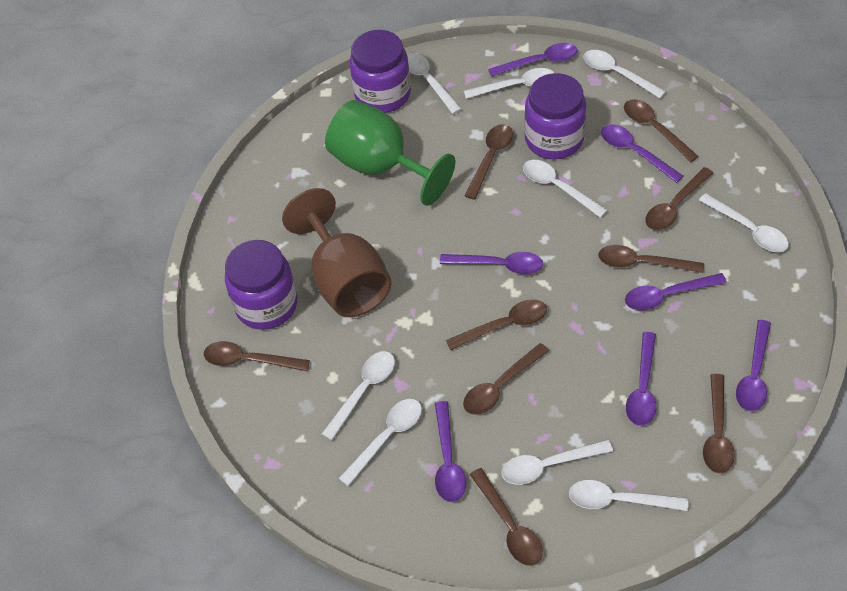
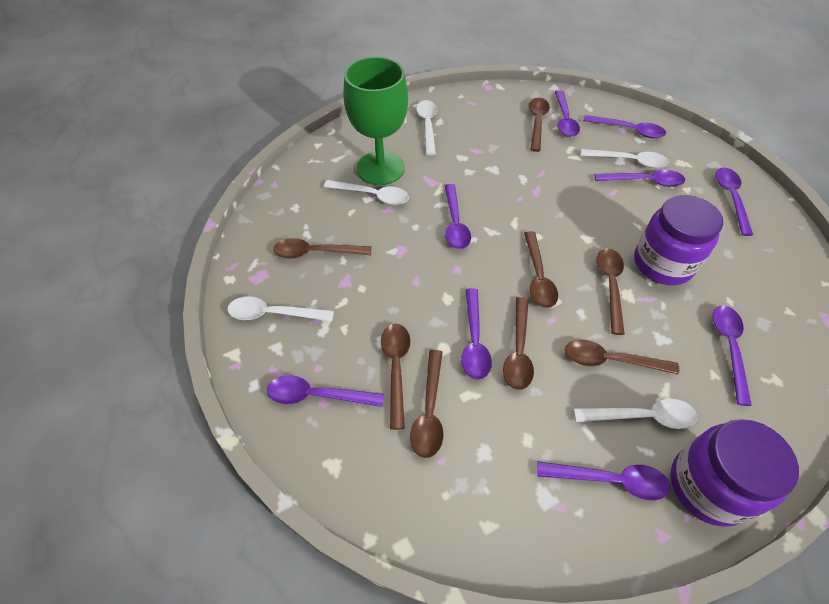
brown goblet: [282,188,392,317] = 1 -> none = 0
brown spoon: [204,341,310,371] [446,299,547,350] [463,343,549,415] [465,124,513,200] [470,468,543,566] [598,245,704,273] [624,99,699,162] [646,167,713,230] [703,374,735,473] = 9 -> [273,238,371,259] [381,324,410,430] [410,350,443,458] [503,297,534,390] [524,231,558,308] [529,98,550,152] [565,340,679,375] [596,248,625,335] = 8
purple jar: [225,240,297,330] [350,30,411,113] [524,73,586,160] = 3 -> [634,195,723,285] [670,419,799,527] = 2
purple spoon: [435,401,466,502] [440,252,543,274] [488,43,577,77] [601,124,683,183] [625,273,727,310] [626,332,656,426] [736,320,771,411] = 7 -> [267,375,384,407] [445,184,471,249] [461,288,492,380] [537,461,670,500] [555,90,580,137] [583,115,666,138] [595,170,685,187] [712,305,752,406] [716,167,753,236] = 9
white spoon: [322,351,395,440] [338,399,422,486] [407,53,462,114] [464,68,554,99] [501,440,613,485] [523,160,608,218] [569,480,688,511] [584,50,666,98] [699,193,789,252] = 9 -> [227,296,334,321] [324,180,409,205] [416,100,437,155] [574,399,697,429] [581,149,669,168] = 5

